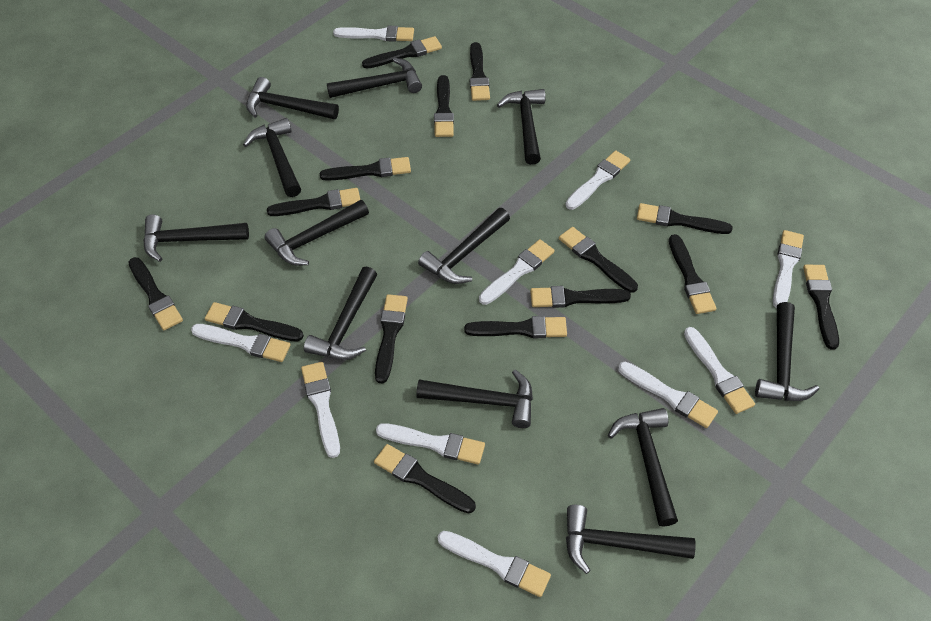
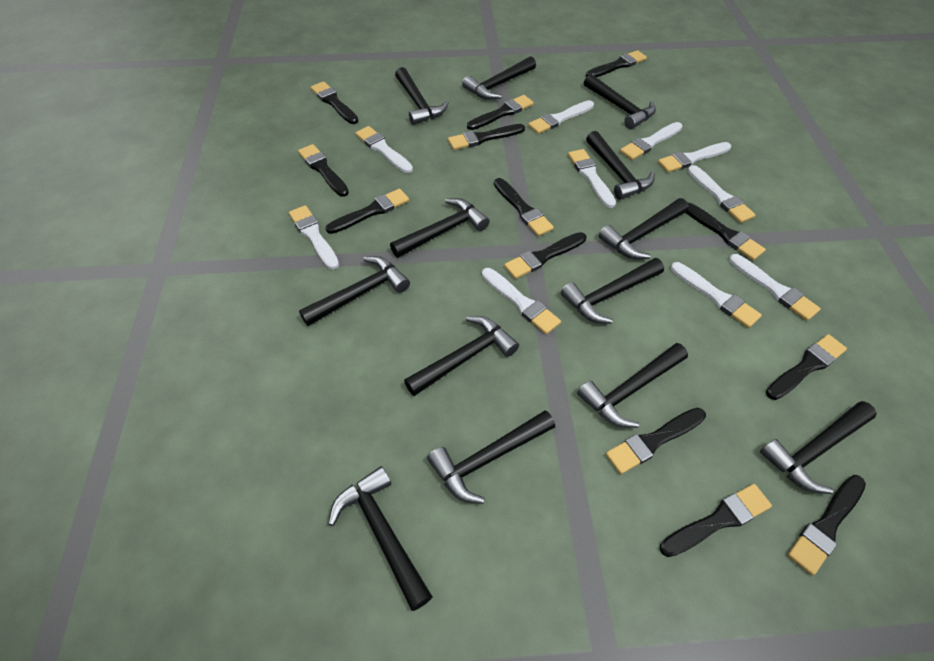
black brush: [128,257,183,330] [205,302,304,342] [267,188,360,216] [320,157,411,181] [362,36,442,69] [374,444,476,514] [375,294,408,384] [434,75,454,137] [464,316,567,338] [470,42,490,101] [530,286,631,308] [559,227,638,293] [637,203,733,234] [669,234,716,314] [803,265,839,350] = 15 -> [298,144,349,197] [311,81,358,124] [325,189,409,234] [448,124,525,150] [467,95,534,130] [494,178,554,236] [504,232,586,279] [586,50,647,77] [606,408,706,474] [660,484,772,557] [686,203,766,260] [766,334,847,400] [788,475,866,575] = 13
black hammer: [143,214,249,262] [243,118,301,197] [246,77,339,119] [265,200,369,265] [304,266,377,360] [327,58,422,98] [416,370,533,428] [418,208,510,284] [497,89,545,165] [566,505,696,574] [608,408,678,527] [755,302,819,401] = 12 -> [299,256,410,326] [328,466,433,611] [390,198,490,258] [395,67,448,125] [404,316,519,396] [427,410,555,504] [462,56,536,100] [561,258,664,324] [577,343,688,428] [584,74,656,129] [586,131,655,200] [599,198,689,259] [760,401,877,494] = 13

